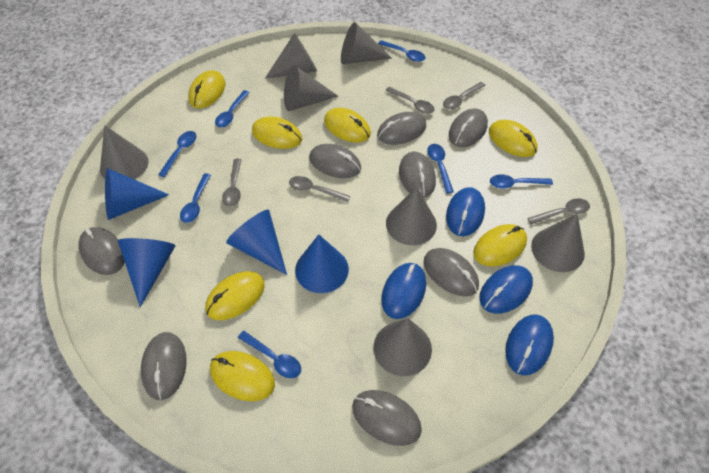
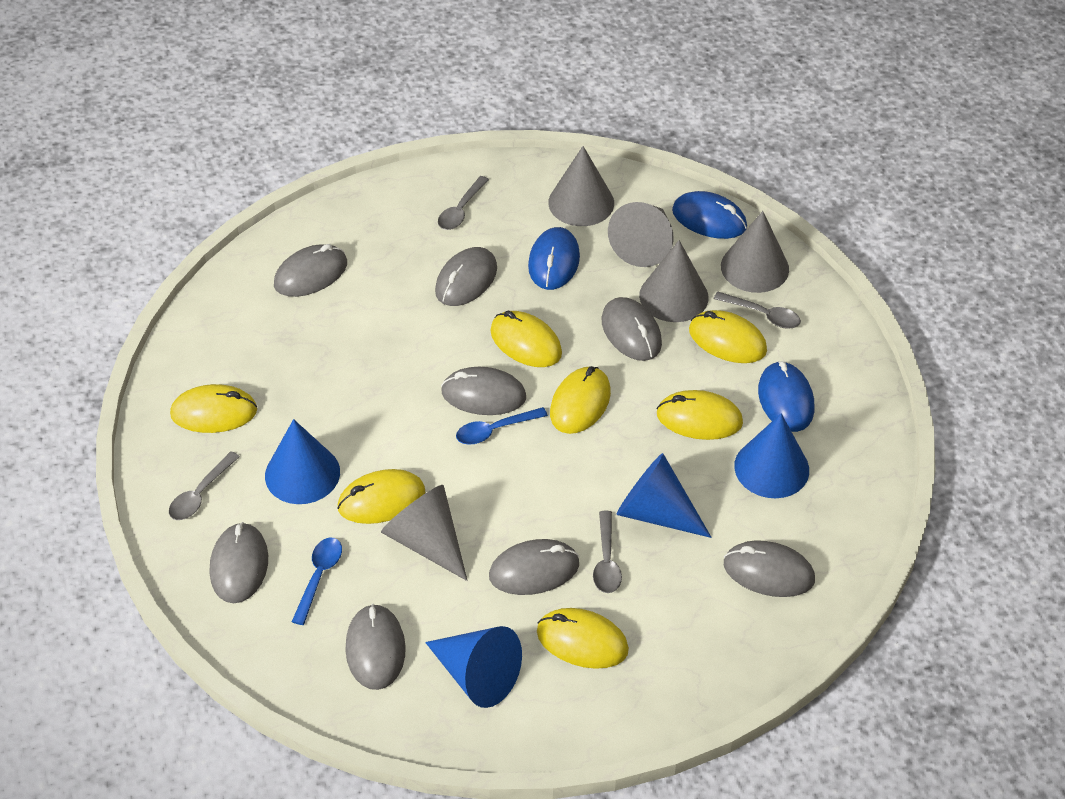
blue mouse: [381,263,426,319] [446,187,485,236] [479,265,533,314] [505,314,554,375] = 4 -> [528,227,580,290] [672,191,747,239] [758,361,814,432] = 3
blue spoon: [158,131,196,177] [180,173,211,223] [215,90,250,127] [238,331,301,378] [378,40,426,62] [427,144,454,193] [490,174,553,189] = 7 -> [292,538,342,625] [456,407,548,445] = 2
grey cone: [100,126,148,179] [265,33,317,79] [284,65,338,111] [341,22,392,64] [373,318,432,376] [386,187,437,245] [531,214,585,272] = 7 -> [381,485,468,581] [548,146,614,226] [608,202,674,267] [639,240,709,322] [721,211,789,293] = 5
grey spoon: [222,159,241,207] [289,176,350,202] [385,87,435,114] [443,82,486,109] [528,199,590,225] = 5 -> [169,451,240,520] [438,176,489,230] [593,511,622,593] [714,292,801,329] = 4

